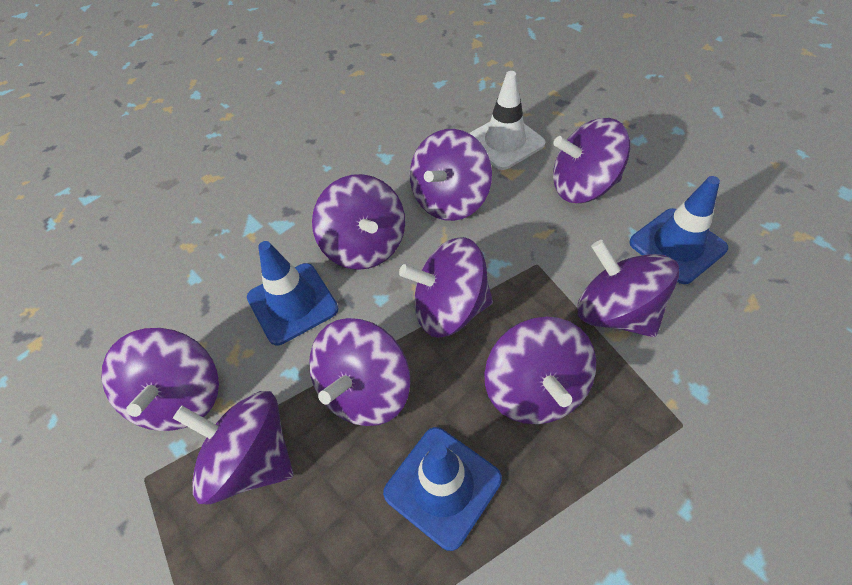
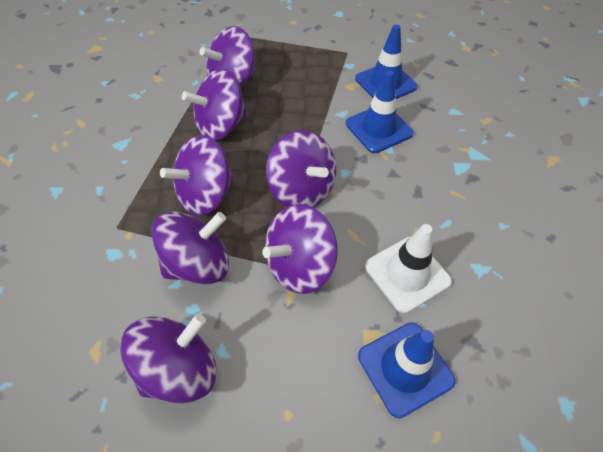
purple spinning top: [102,328,219,431] [173,391,294,504] [309,318,411,426] [312,174,405,270] [399,237,493,338] [410,129,492,221] [484,317,596,424] [553,118,630,203] [577,240,679,337] = 9 -> [120,314,217,403] [152,211,229,284] [160,135,234,216] [182,69,248,140] [200,26,256,88] [262,204,338,294] [266,130,336,207] = 7

